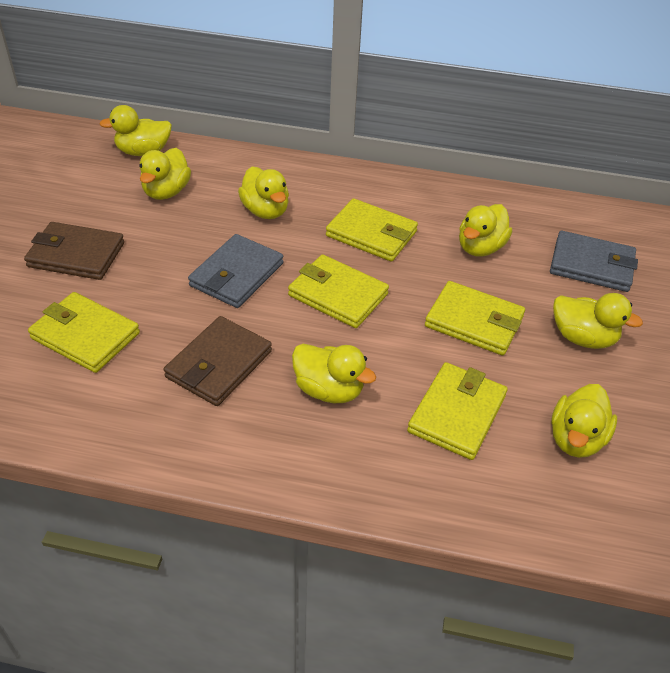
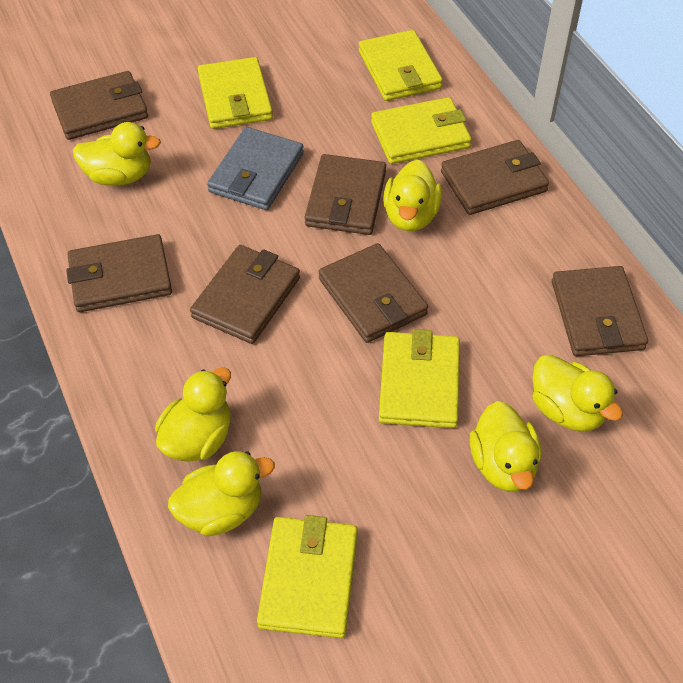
brown wallet: [24,222,124,280] [164,316,272,406] = 2 -> [50,71,148,140] [66,234,172,312] [190,245,300,344] [305,154,386,235] [319,243,428,343] [441,140,549,215] [552,266,648,356] = 7
grey wallet: [188,234,283,308] [550,231,638,292] = 2 -> [207,127,304,210] = 1
yellow duck: [99,105,172,156] [139,148,191,200] [238,167,289,219] [292,344,376,403] [459,204,512,257] [551,384,617,458] [553,293,643,349] = 7 -> [73,122,161,186] [155,367,231,462] [168,451,275,536] [383,160,442,231] [470,401,541,492] [532,354,623,432] = 6

